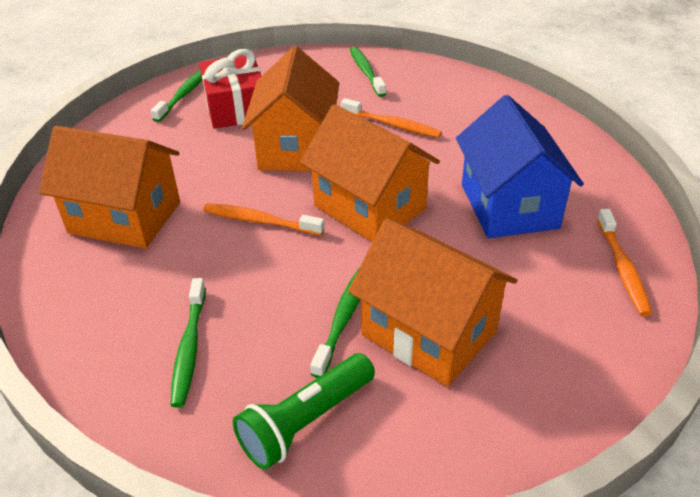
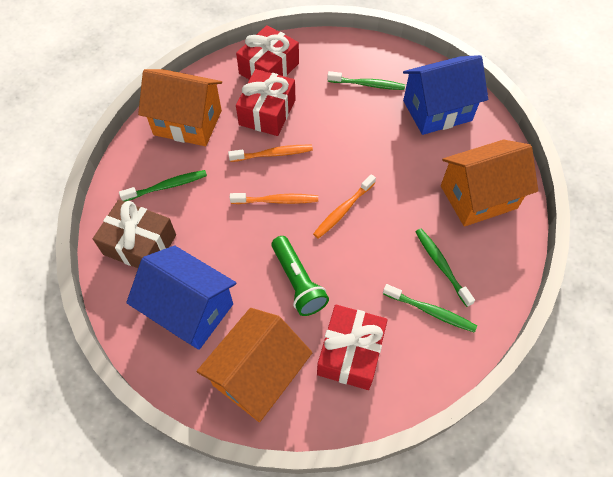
blue house: [456,95,584,238] = 1 -> [126,245,236,350] [403,55,488,135] = 2
brown gift: none = 0 -> [93,200,176,268] = 1
orange house: [39,126,180,248] [242,46,339,171] [300,104,440,242] [348,218,517,387] = 4 -> [138,69,222,146] [196,308,312,422] [441,140,538,226] = 3
red gift: [199,49,261,129] = 1 -> [236,25,299,80] [236,69,295,136] [317,305,388,390] = 3

